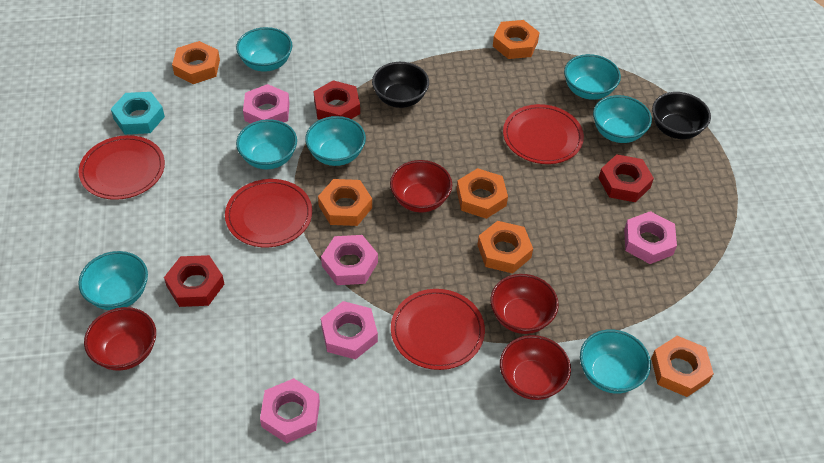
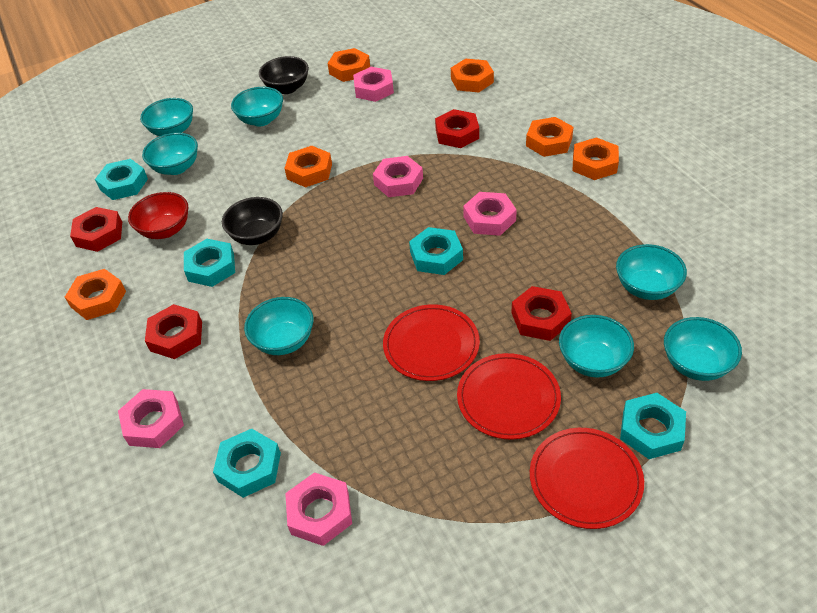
red bowl: [84,307,156,370] [390,160,452,213] [490,274,559,334] [500,335,571,400] = 4 -> [128,192,188,239] = 1
red nut: [164,255,224,307] [314,80,360,120] [599,154,654,202] = 3 -> [70,207,122,252] [145,304,202,359] [435,109,479,148] [511,286,572,341] = 4
red plate: [79,135,165,200] [225,179,312,247] [391,289,485,370] [503,104,584,164] = 4 -> [383,304,480,381] [457,353,561,440] [530,428,644,529] = 3
turquoise nut: [111,92,165,134] = 1 -> [95,159,148,200] [184,239,235,287] [213,429,281,498] [409,227,463,275] [620,393,686,459] = 5

